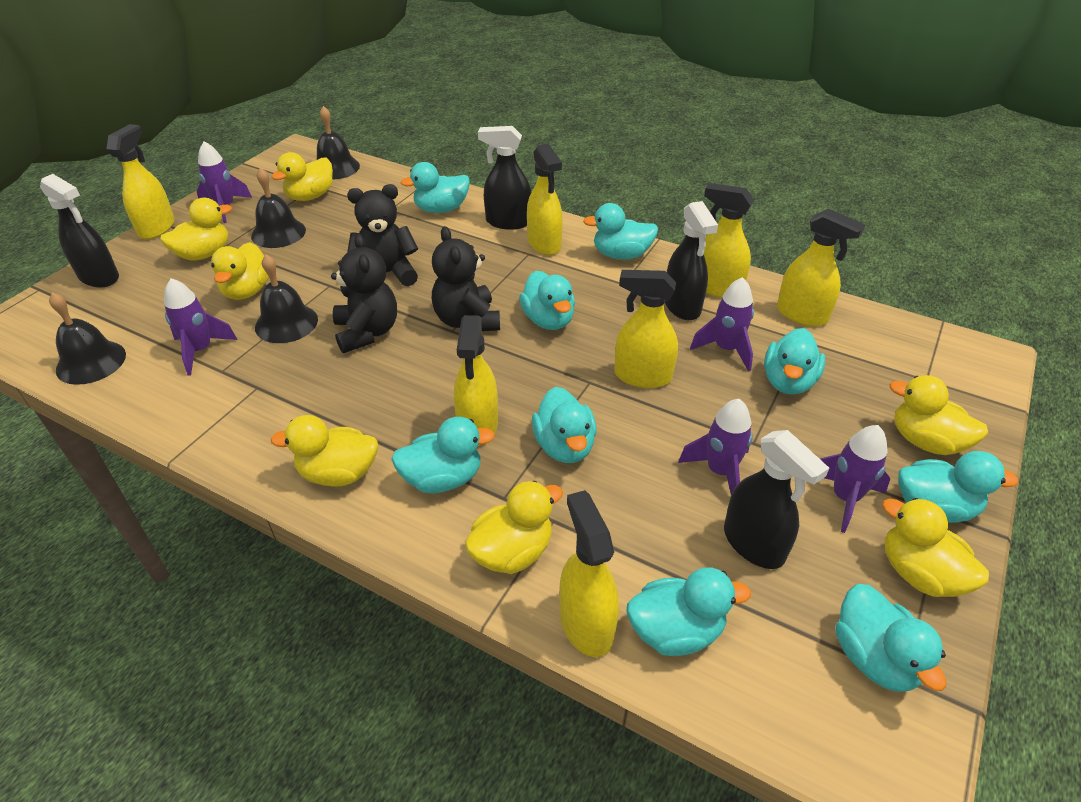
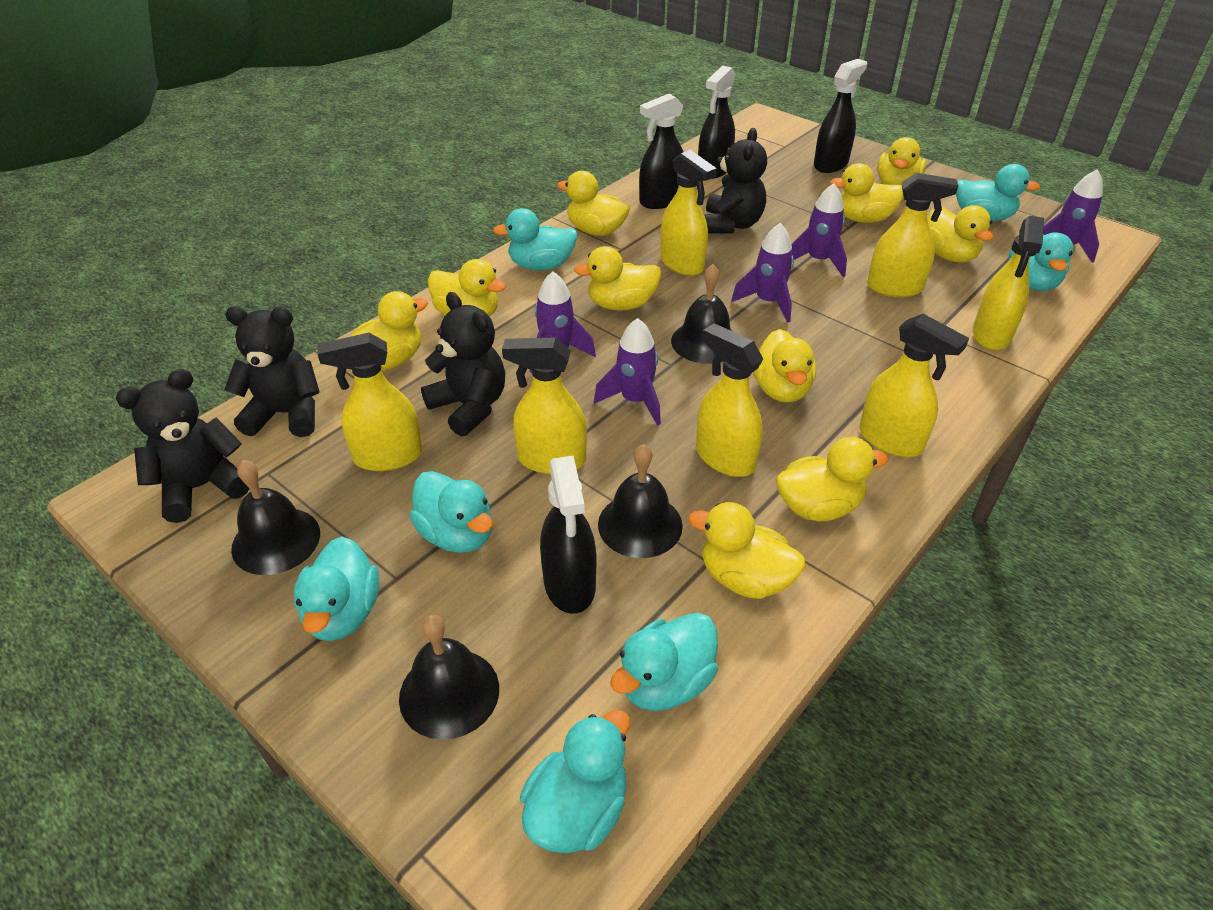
black teddy bear: [331,234,397,353] [347,184,418,286] [432,226,500,331] = 3 -> [116,369,249,523] [224,306,319,437] [421,292,505,436] [704,128,767,234] = 4
turquoise duck: [391,417,495,493] [401,162,470,213] [519,271,575,330] [532,387,597,463] [583,203,658,260] [627,567,751,656] [764,328,825,395] [835,584,946,692] [898,451,1018,523] = 9 -> [294,536,380,641] [409,471,493,553] [493,208,578,270] [520,710,630,853] [610,613,718,711] [956,164,1040,222] [1008,232,1074,291] = 7
yellow duck: [160,198,232,261] [211,242,269,300] [271,415,378,487] [272,152,333,201] [465,481,563,574] [882,498,989,597] [890,375,988,455] = 7 -> [350,291,428,370] [428,259,506,316] [557,171,630,236] [574,246,661,311] [688,502,805,599] [753,329,816,402] [776,437,888,521] [830,163,904,223] [877,137,926,185] [927,205,993,262] = 10

